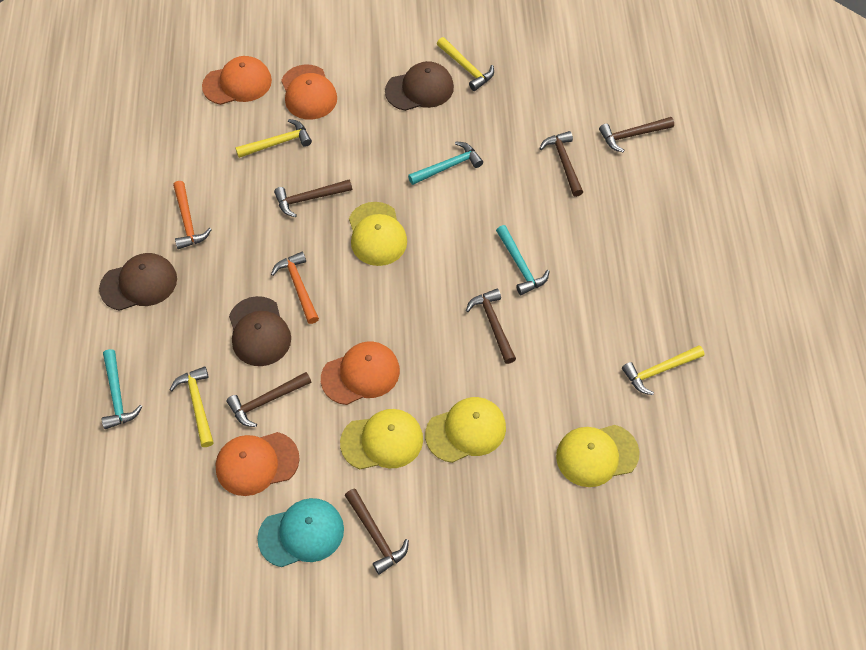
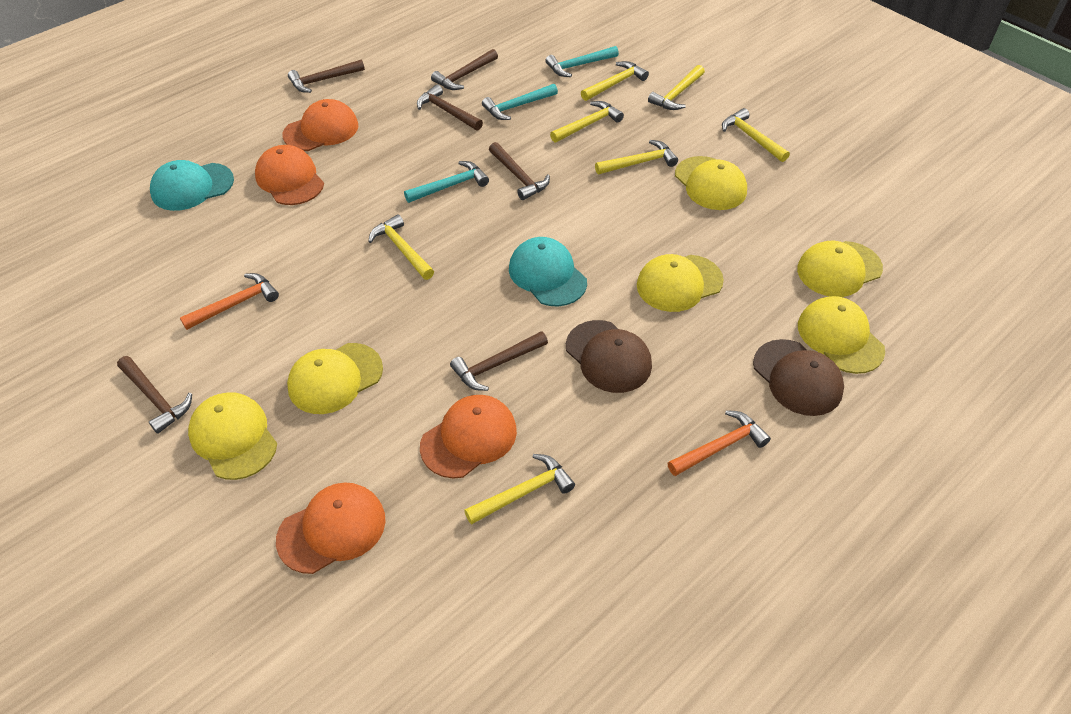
brown cap: [99,253,177,311] [229,296,291,366] [385,61,454,111] = 3 -> [566,320,652,393] [753,339,844,416] = 2
turquoise cap: [257,498,344,567] = 1 -> [150,160,234,211] [509,237,587,306] = 2
yellow cap: [340,409,423,469] [349,202,407,266] [425,397,506,463] [556,425,640,487] = 4 -> [188,392,277,480] [287,343,383,414] [637,254,724,312] [675,156,747,210] [797,241,883,297] [798,296,885,374] = 6
yellow hammer: [170,366,214,447] [235,119,312,158] [437,37,494,91] [622,345,704,395] = 4 -> [368,214,434,280] [464,454,575,525] [550,101,624,143] [581,61,649,101] [595,140,678,174] [648,65,705,110] [722,108,790,162] = 7

